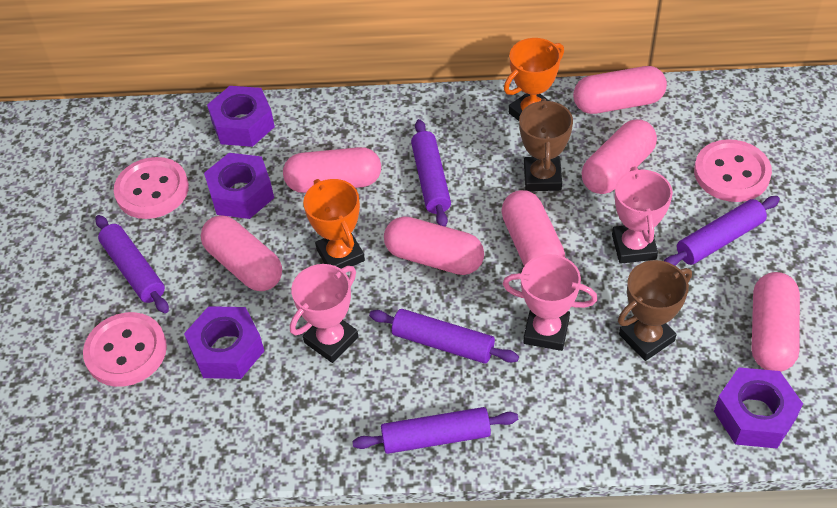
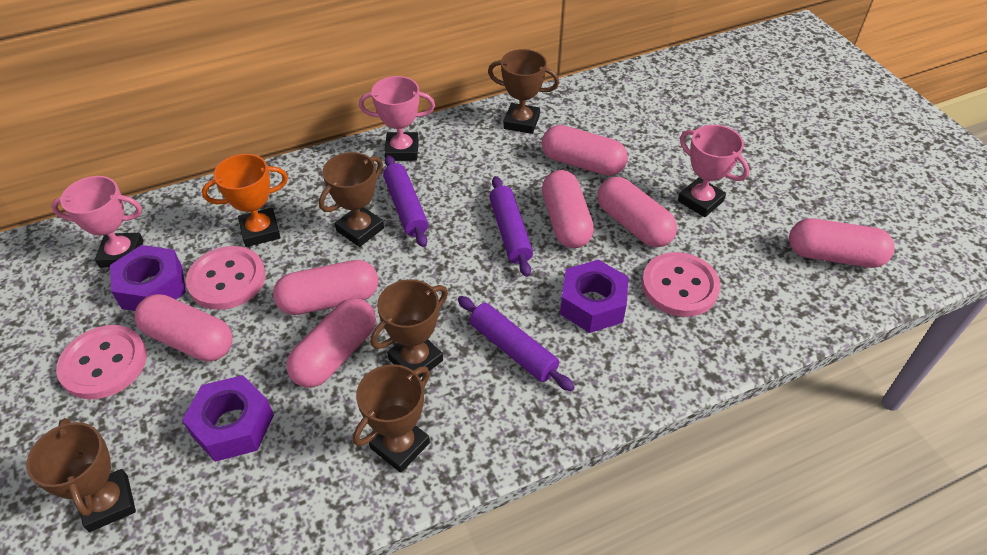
brown trophy: [519,98,573,191] [618,260,692,361] = 2 -> [26,418,136,532] [319,152,384,247] [353,364,430,473] [370,279,448,378] [488,49,559,134] = 5
orange trophy: [303,179,365,269] [504,38,564,121] = 2 -> [202,154,288,247] = 1
purple nut: [184,306,264,379] [204,153,274,219] [207,86,275,147] [714,367,803,448] = 4 -> [110,245,186,311] [182,375,274,462] [560,260,629,333] = 3
purple rolling pin: [95,215,169,313] [352,407,518,454] [369,309,519,364] [411,119,451,227] [664,196,780,266] = 5 -> [383,155,428,247] [458,296,574,391] [489,176,533,277] = 3

